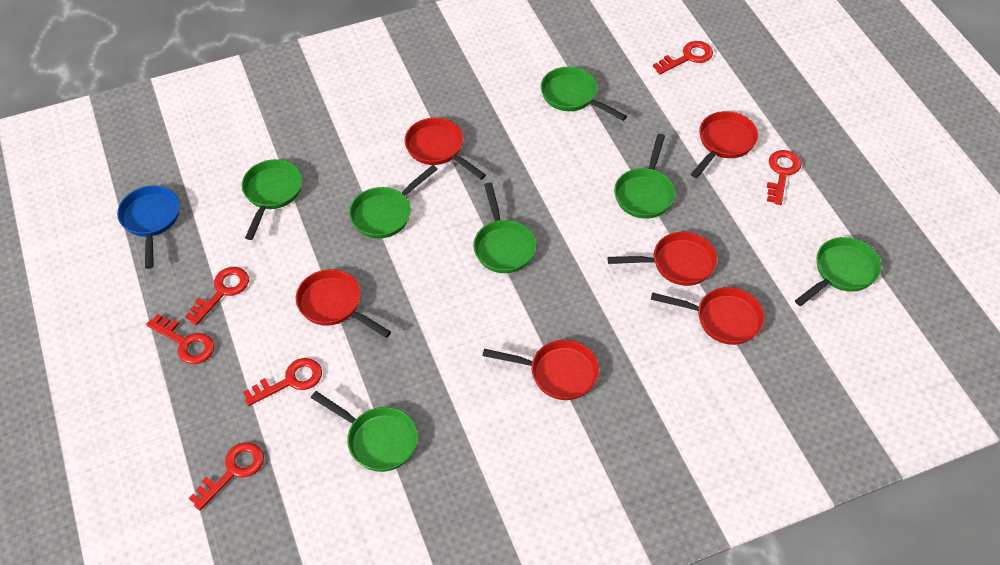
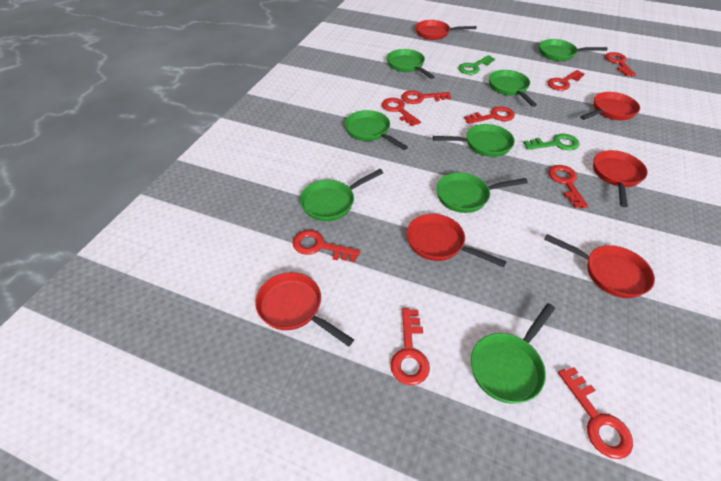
blue pan: [117,185,180,269] = 1 -> none = 0
green key: none = 0 -> [459,55,495,75] [524,134,579,150] = 2
green pan: [242,159,302,240] [311,391,418,472] [349,165,438,238] [473,183,536,273] [541,67,627,121] [614,134,675,219] [795,237,881,306] = 7 -> [300,169,383,221] [345,110,408,150] [387,49,435,79] [433,124,515,157] [437,173,528,213] [471,303,555,404] [489,70,537,107] [539,39,607,61] = 8
red key: [146,314,214,364] [185,267,249,325] [189,442,264,510] [243,358,322,406] [653,41,713,75] [767,150,801,205] = 6 -> [293,230,361,262] [382,98,421,126] [391,308,430,385] [402,90,451,104] [464,106,515,124] [547,70,585,91] [549,165,588,208] [558,367,633,459] [605,52,636,76] = 9

